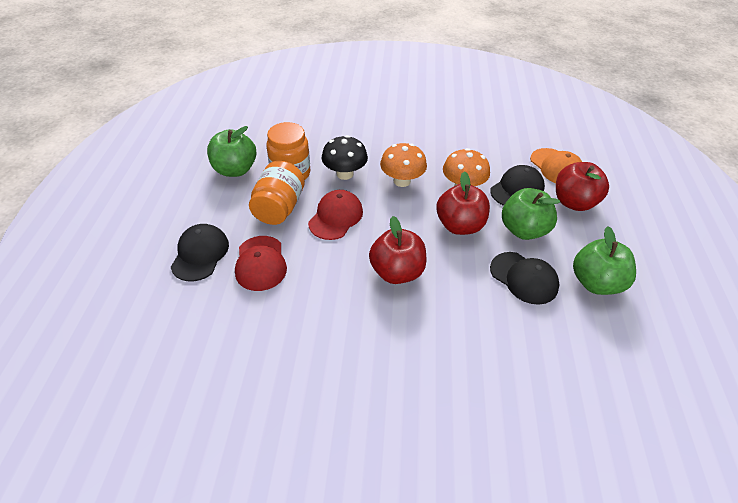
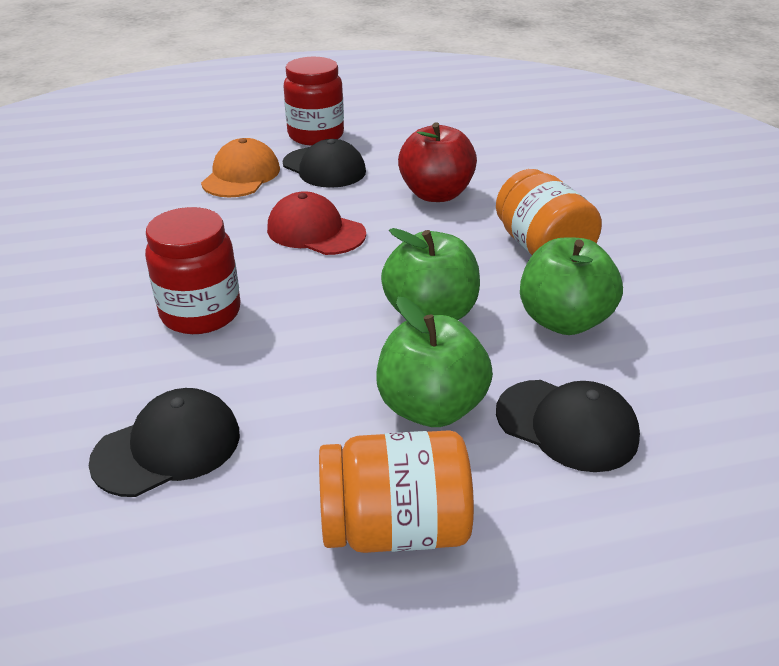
black mushroom: [322,135,368,180] = 1 -> none = 0
orange mushroom: [380,143,427,187] [443,148,490,186] = 2 -> none = 0
red apple: [369,216,426,284] [436,171,490,235] [556,162,609,211] = 3 -> [398,122,477,202] = 1
red cap: [235,236,287,291] [308,190,363,240] = 2 -> [267,191,366,255] = 1
red jar: none = 0 -> [145,207,241,334] [283,57,344,146] = 2

